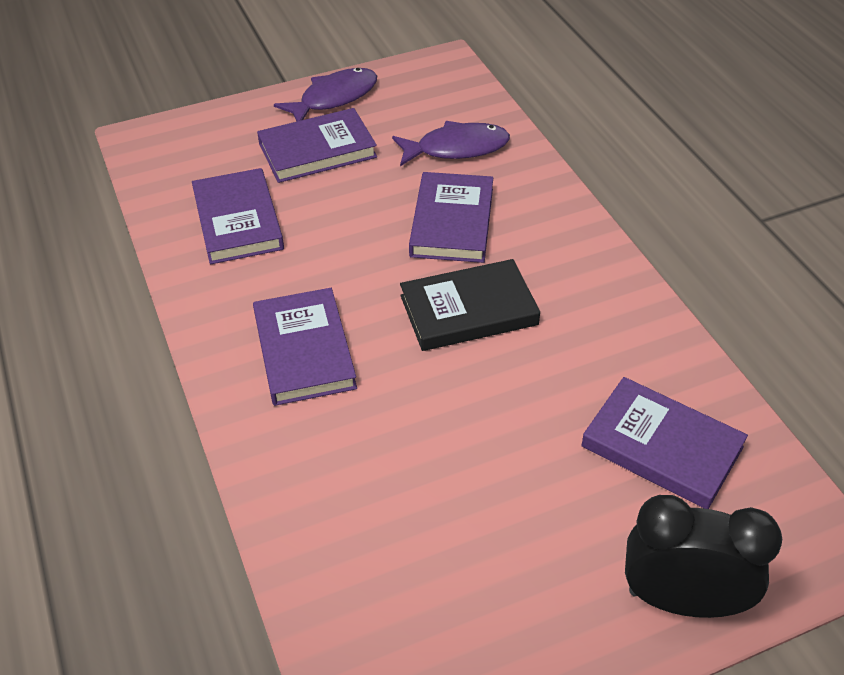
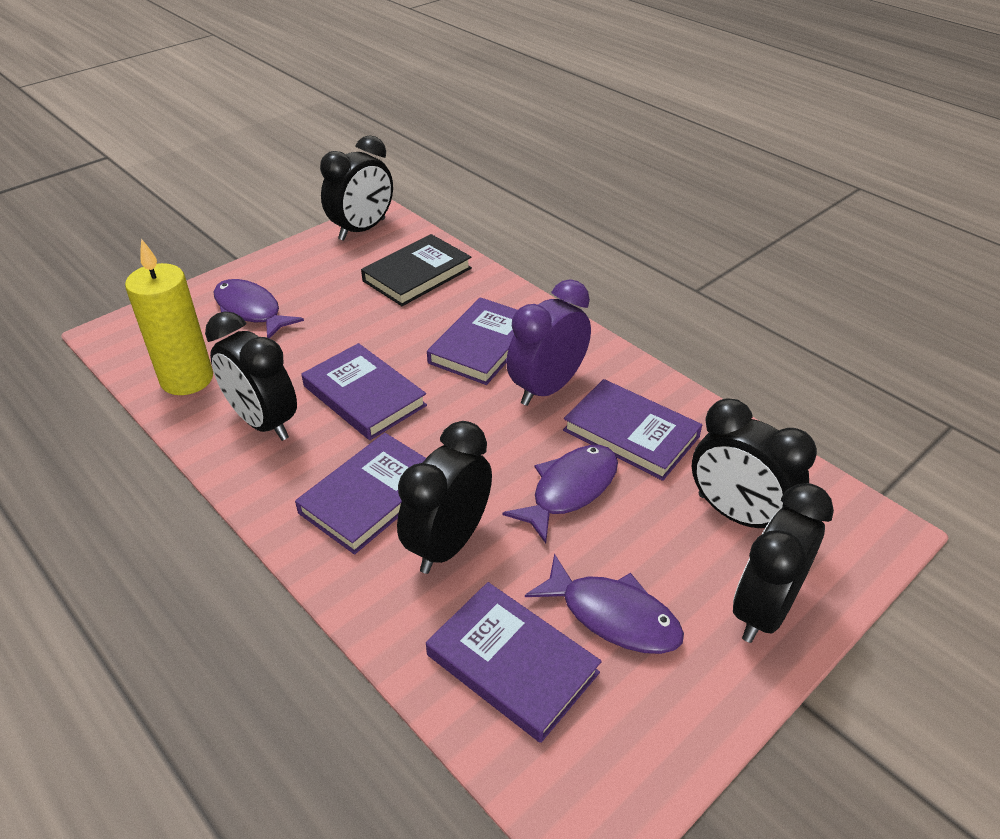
black clock: [625,495,782,618] = 1 -> [205,311,297,441] [320,135,393,241] [397,421,492,574] [692,398,817,528] [733,483,834,643] = 5
purple clock: none = 0 -> [506,279,591,406] = 1
purple fish: [274,68,377,122] [392,121,510,166] = 2 -> [214,279,304,339] [503,445,618,543] [525,553,684,654] = 3
yellow candle: none = 0 -> [125,239,213,395] = 1

